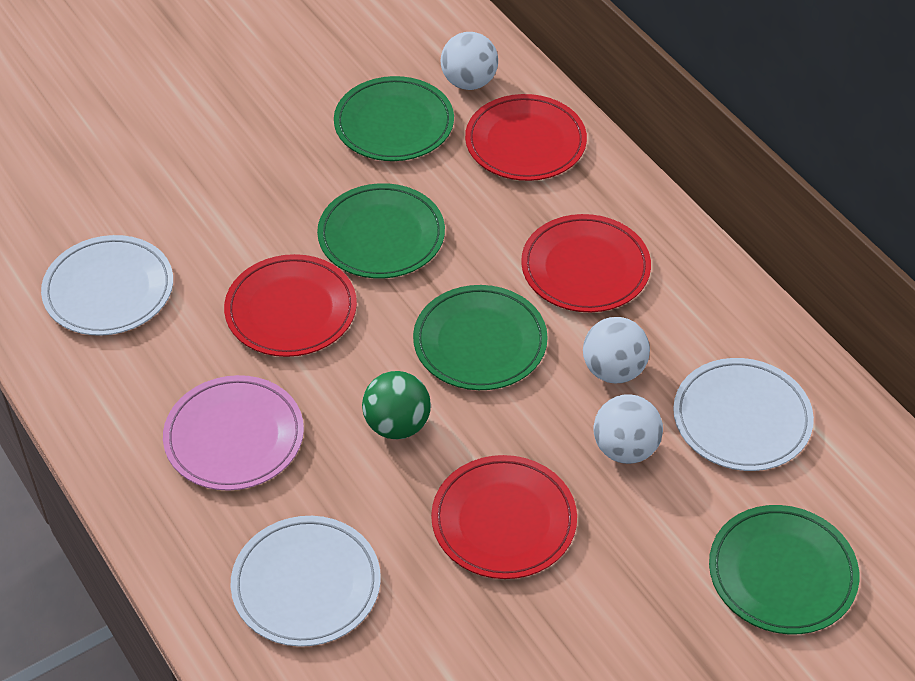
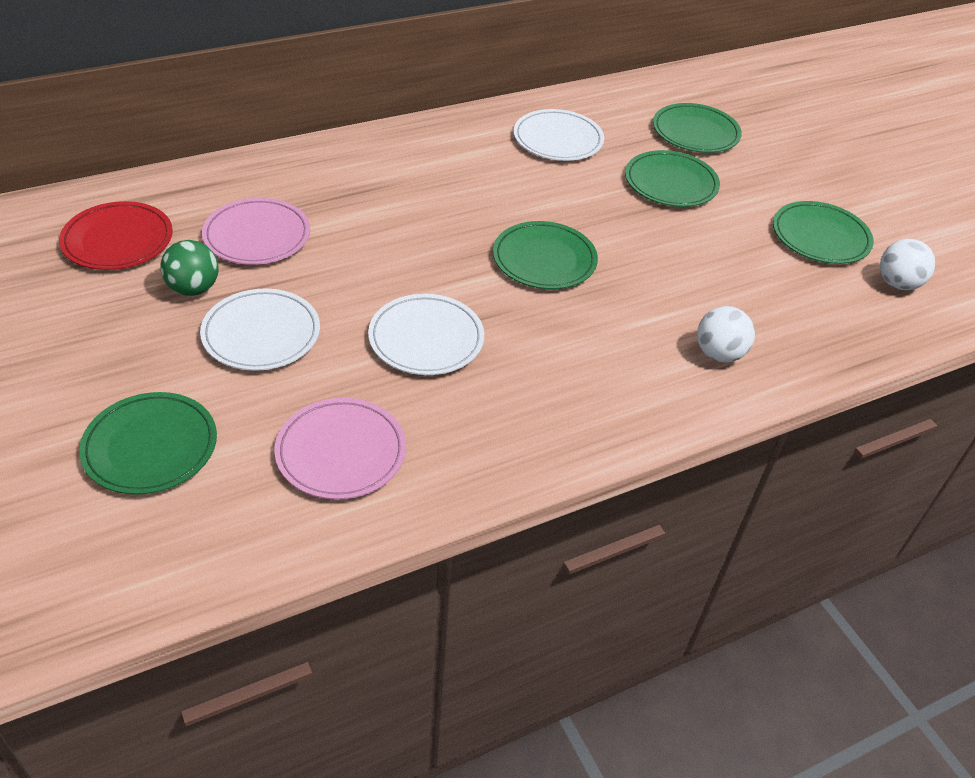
green plate: [317,183,445,279] [334,76,454,161] [413,285,548,390] [709,505,859,634] = 4 -> [79,392,217,495] [493,221,598,289] [625,150,720,207] [653,103,742,153] [773,201,874,264] = 5
pink plate: [163,375,304,491] = 1 -> [202,198,310,265] [274,398,406,500] = 2
red plate: [224,254,357,357] [431,455,577,579] [465,94,587,181] [521,214,651,312] = 4 -> [59,201,173,270] = 1
white ball: [441,32,498,90] [583,317,650,383] [593,394,663,464] = 3 -> [697,306,755,363] [880,239,936,290] = 2

